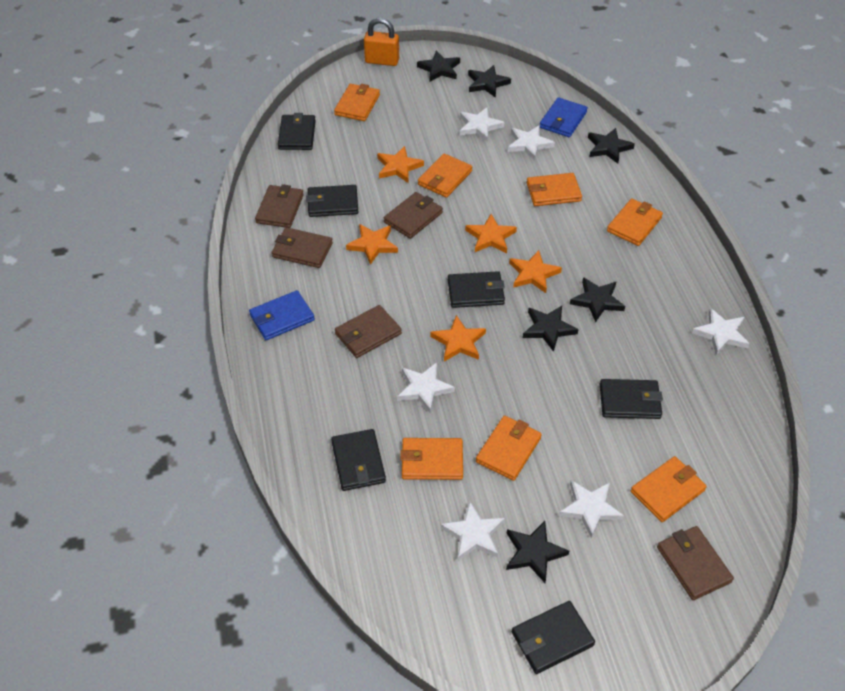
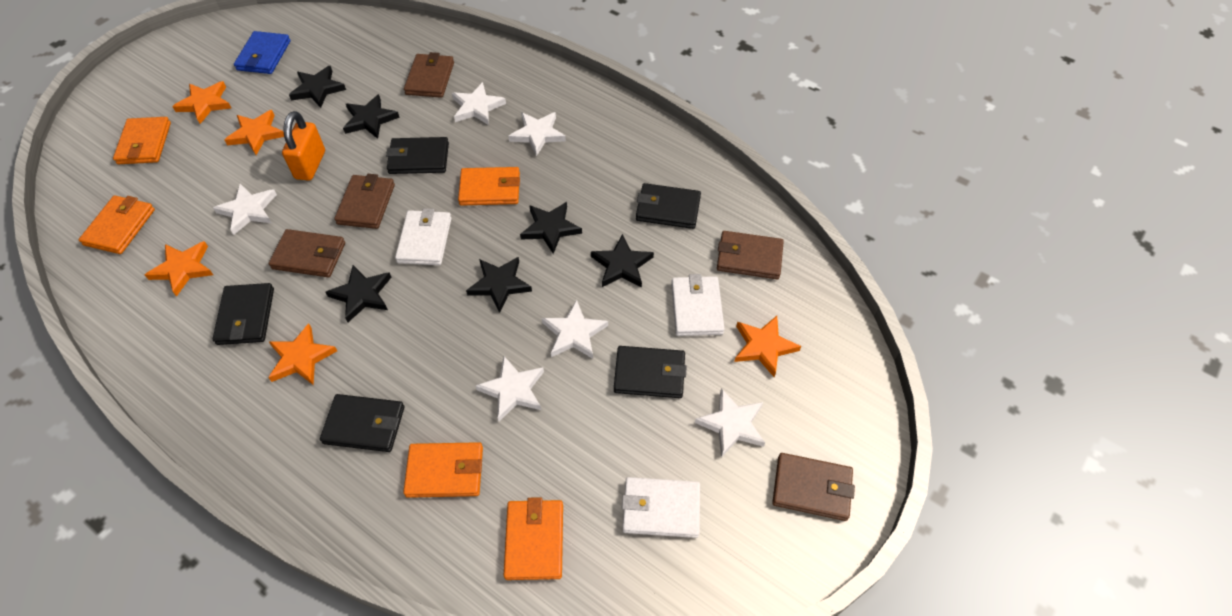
black wallet: [278,113,316,150] [306,185,358,217] [331,429,386,491] [448,271,505,308] [512,601,595,674] [600,379,663,419] = 6 -> [213,283,274,345] [320,394,404,452] [386,137,449,174] [614,346,687,398] [636,183,701,229] = 5
blue wallet: [249,290,315,340] [540,97,588,137] = 2 -> [234,31,290,74] = 1
orange wallet: [334,84,380,121] [400,438,463,480] [418,153,472,198] [476,416,542,481] [527,173,582,206] [607,198,663,246] [631,456,707,522] = 7 -> [79,196,155,254] [113,117,171,164] [403,442,483,498] [458,167,520,206] [504,497,563,580] = 5
white wallet: none = 0 -> [395,208,452,265] [622,477,700,538] [671,274,725,336] = 3

